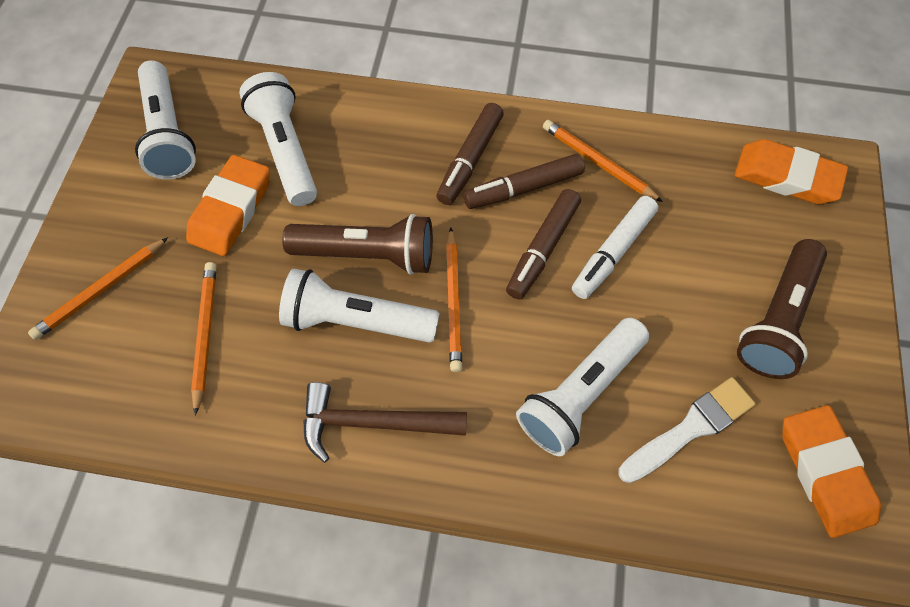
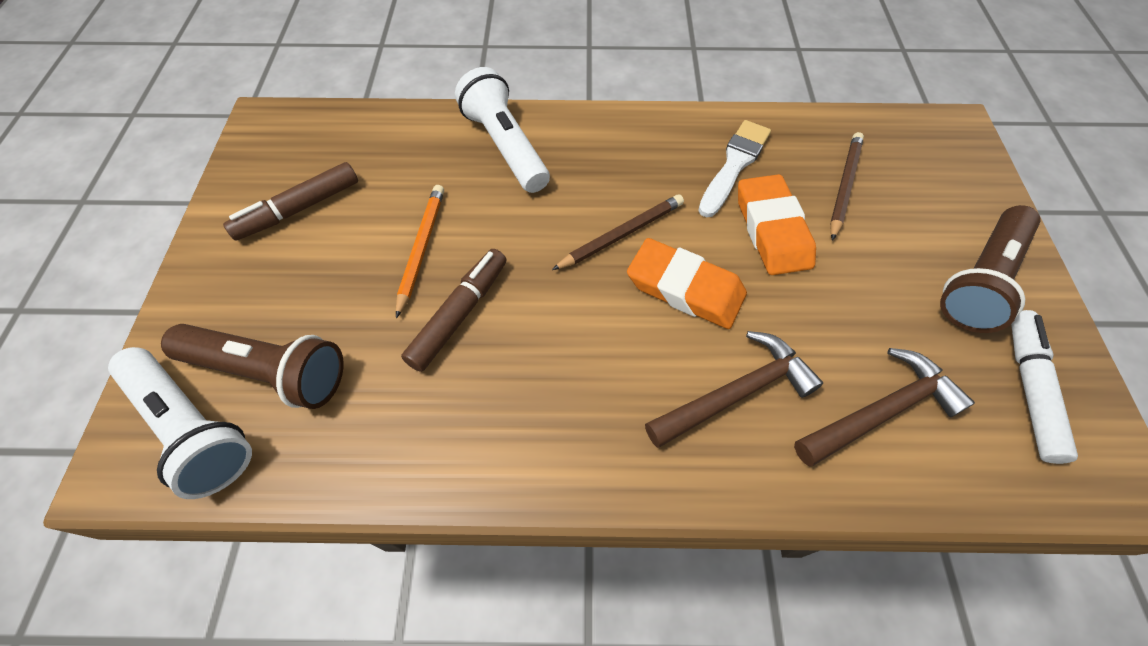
brown hammer: [303,382,467,463] = 1 -> [645,331,823,448] [794,348,975,466] = 2
brown marker: [436,103,504,205] [463,154,585,209] [506,189,581,300] = 3 -> [223,162,358,241] [401,249,507,372] = 2
brown pencil: none = 0 -> [552,194,684,270] [830,132,864,241] = 2
orange eraser: [186,155,270,256] [735,139,848,204] [782,405,881,538] = 3 -> [627,238,747,329] [738,174,816,275] = 2
orange pencil: [28,237,168,340] [191,262,217,416] [446,227,462,372] [543,120,663,202] = 4 -> [396,185,444,318] = 1
white flashlight: [135,60,196,180] [239,72,317,206] [279,269,440,343] [516,318,649,456] = 4 -> [108,347,252,499] [455,67,550,193] = 2

